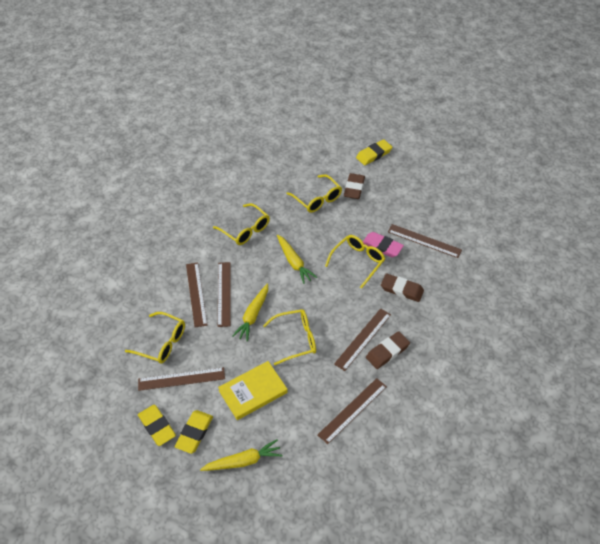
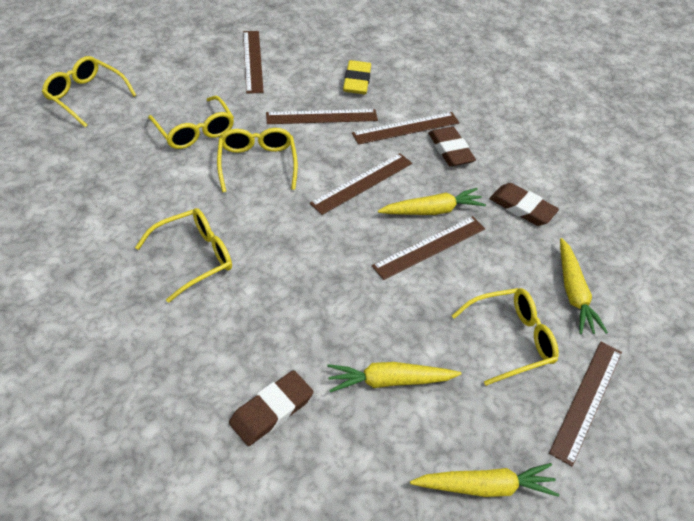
pink eraser: [363,232,404,257] = 1 -> none = 0
yellow book: [218,361,288,420] = 1 -> none = 0
yellow carrot: [200,439,282,471] [232,283,268,341] [277,235,317,284] = 3 -> [327,362,462,392] [378,188,486,215] [410,463,559,497] [560,238,608,334] = 4
yellow eraser: [138,405,176,446] [175,410,213,454] [356,139,393,165] = 3 -> [343,60,371,94] = 1

